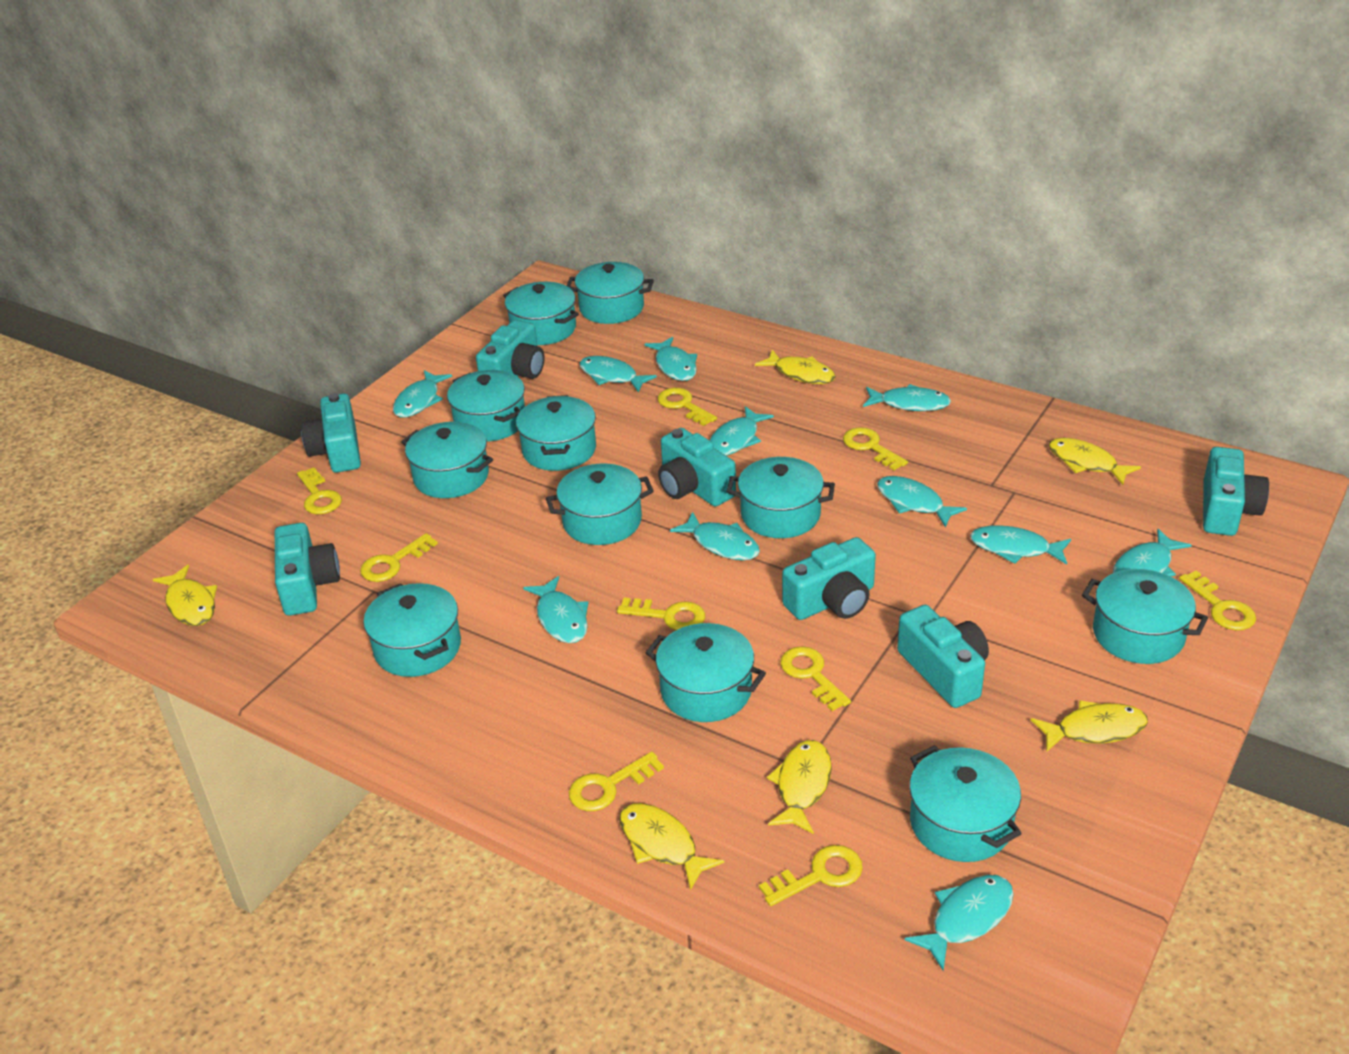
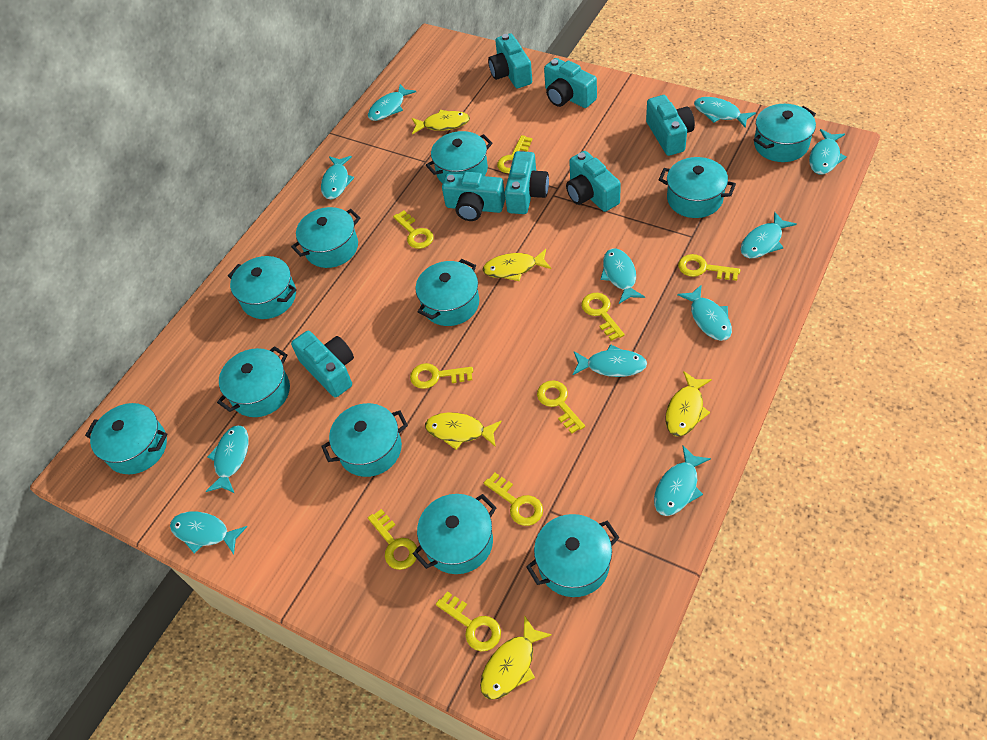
yellow fish: [153,565,217,626] [619,803,724,890] [755,350,836,384] [767,740,832,834] [1031,700,1148,752] [1049,438,1141,485] = 6 -> [412,110,470,134] [425,412,502,450] [480,615,552,700] [482,249,551,281] [665,371,712,437] = 5

